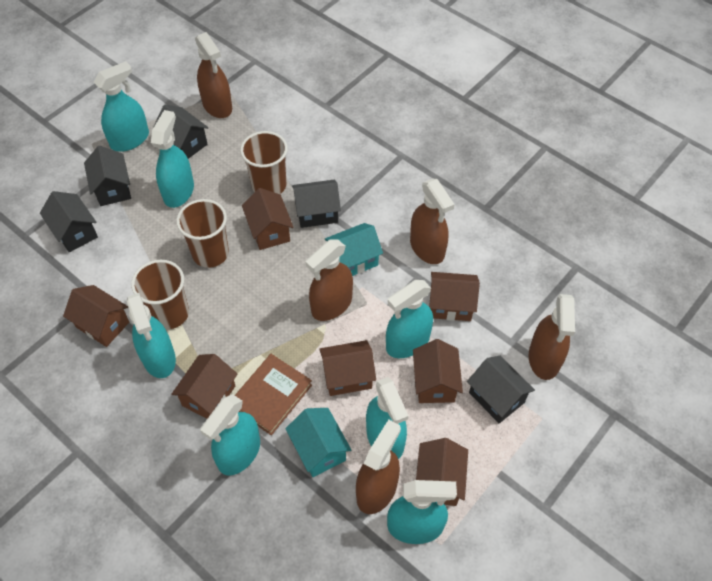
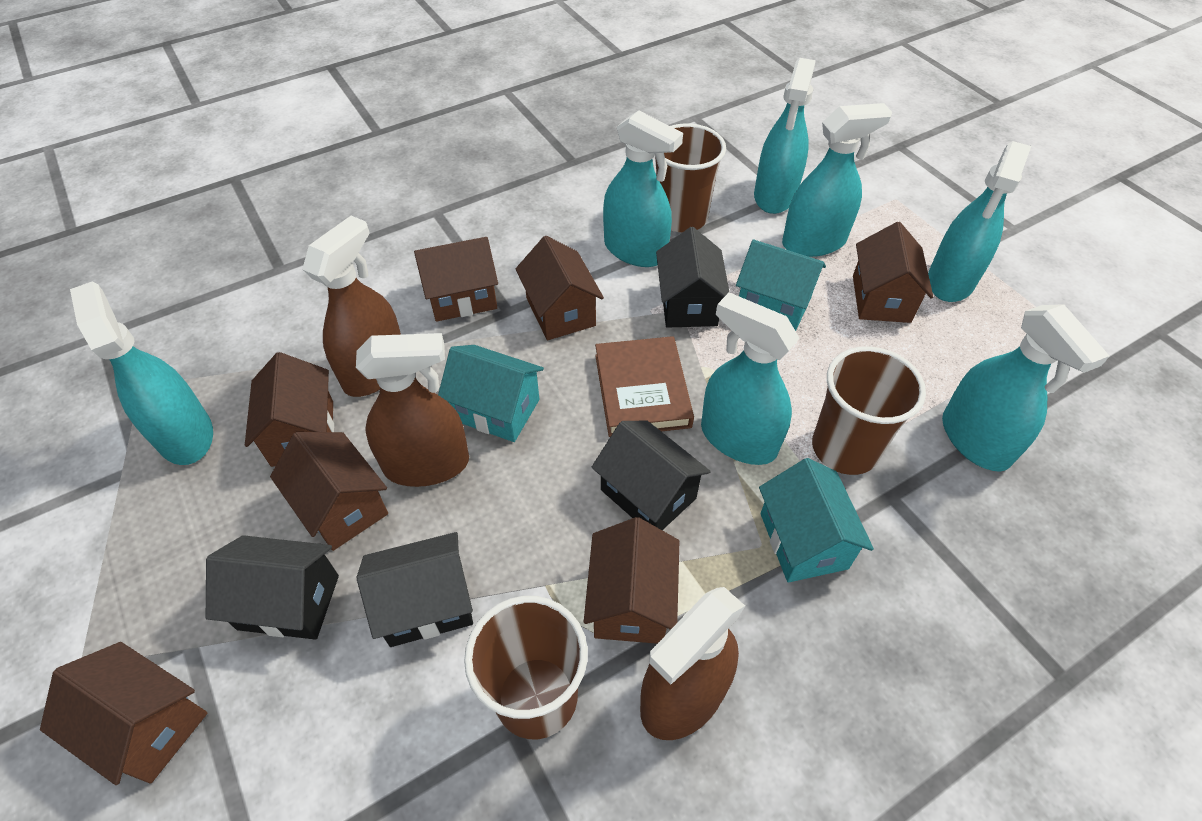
black house: [40,191,98,252] [84,146,131,206] [153,104,209,159] [292,180,341,228] [467,356,535,423] = 5 -> [206,535,339,640] [357,532,473,647] [592,421,711,530] [656,227,729,327] = 4
brown spray bottle: [195,32,232,118] [306,239,353,321] [356,419,401,514] [410,179,455,264] [529,294,575,380] = 5 -> [302,216,401,397] [356,333,469,487] [640,587,745,740] = 3
turquoise house: [285,408,351,477] [325,223,383,276] = 2 -> [438,345,544,442] [736,240,826,331] [759,458,874,582] = 3

